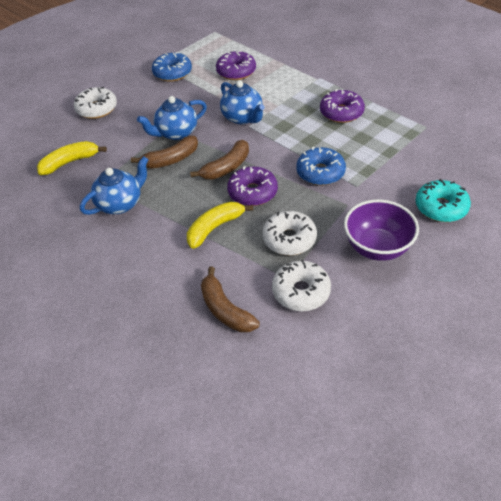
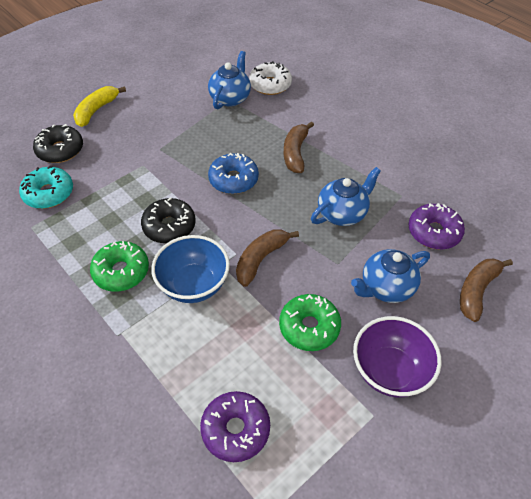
black donut: none = 0 -> [33,124,83,163] [141,197,196,243] = 2
blue bowl: none = 0 -> [151,235,230,303] = 1
blue donut: [152,52,192,82] [296,147,346,185] = 2 -> [208,153,259,194] = 1
green donut: none = 0 -> [90,241,149,292] [279,294,341,351] = 2
purple donut: [216,50,256,80] [227,166,278,206] [320,89,365,123] = 3 -> [200,391,270,462] [408,203,465,250] = 2
white donut: [74,87,117,119] [262,211,317,255] [272,260,331,311] = 3 -> [249,61,292,95] = 1
yellow banana: [37,141,107,175] [187,202,253,249] = 2 -> [73,86,126,127] = 1

